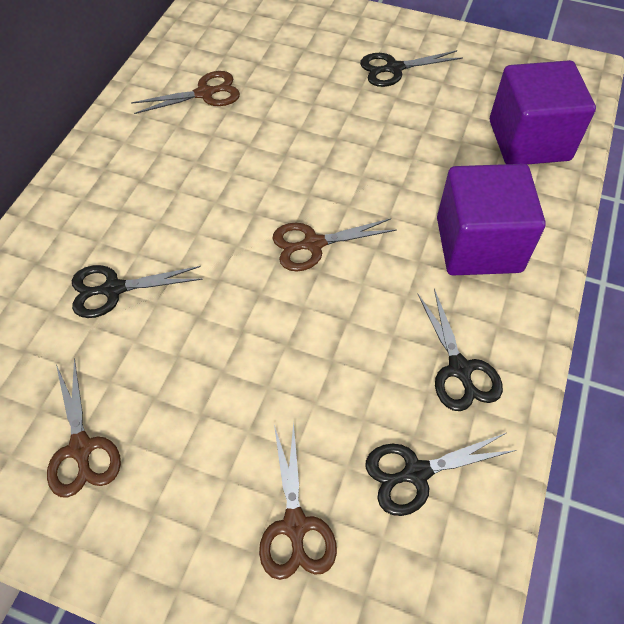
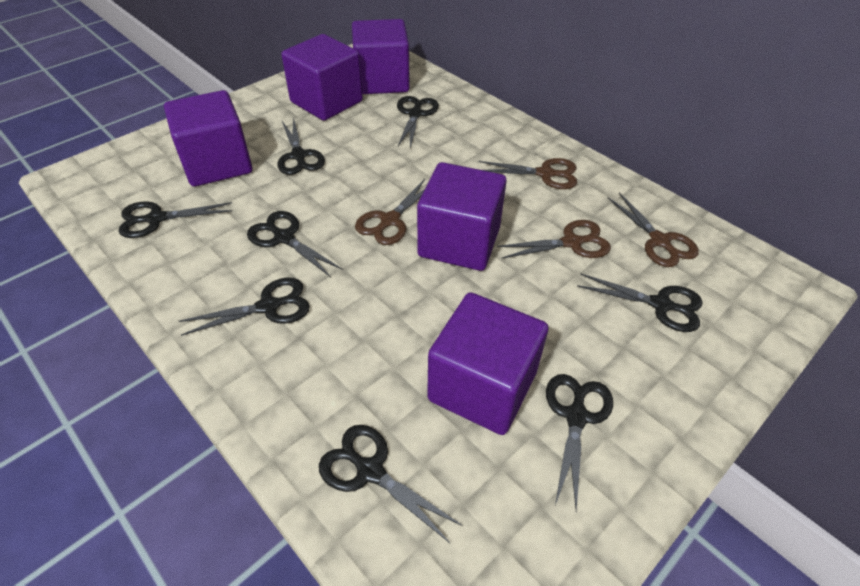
black scissors: [72,265,203,318] [360,50,463,87] [365,433,516,516] [417,289,503,411] = 4 -> [118,201,232,238] [179,278,310,336] [247,211,343,277] [278,117,325,175] [319,425,463,543] [397,96,439,149] [546,374,613,511] [577,274,703,332] = 8
purple cube: [437,164,546,276] [490,60,596,165] = 2 -> [164,90,252,186] [282,34,363,121] [352,19,410,94] [417,162,507,271] [427,292,548,435] = 5

